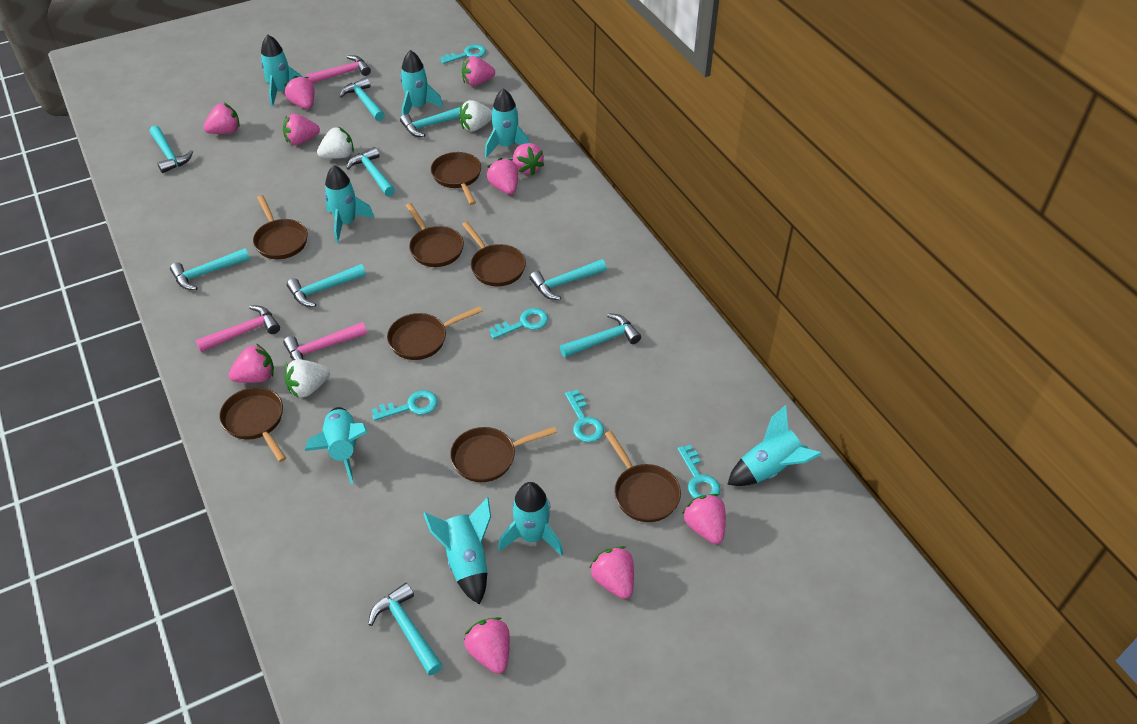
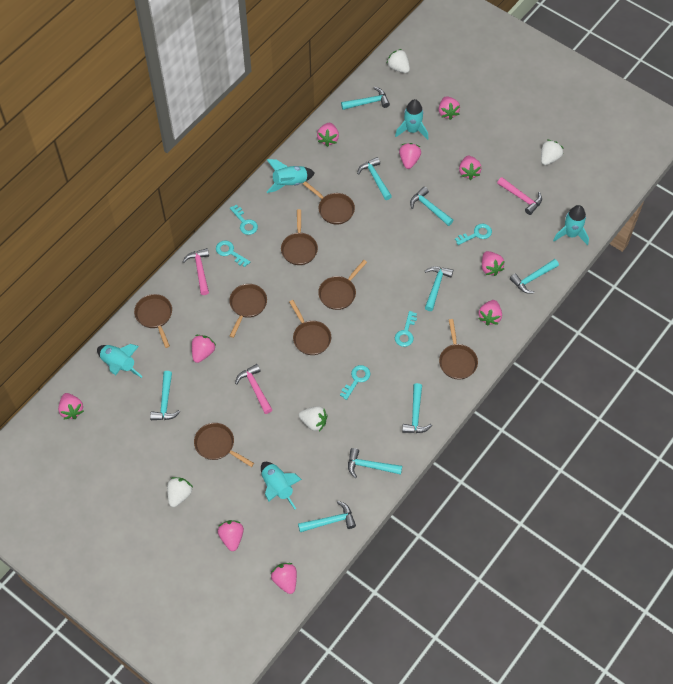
turquoise rocket: [261,34,303,107] [305,407,368,484] [324,165,375,243] [400,50,443,115] [423,497,491,604] [485,88,530,158] [498,482,563,556] [727,405,822,486] = 8 -> [97,344,143,378] [261,462,302,509] [267,159,315,193] [395,99,429,140] [553,205,589,245] = 5
white strawberry: [285,359,330,398] [317,127,354,159] [459,100,492,131] = 3 -> [167,477,193,507] [299,406,327,432] [386,49,410,73] [541,140,564,165] = 4

